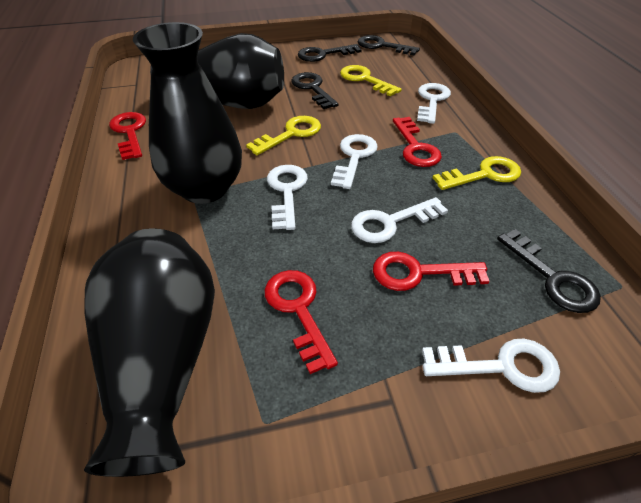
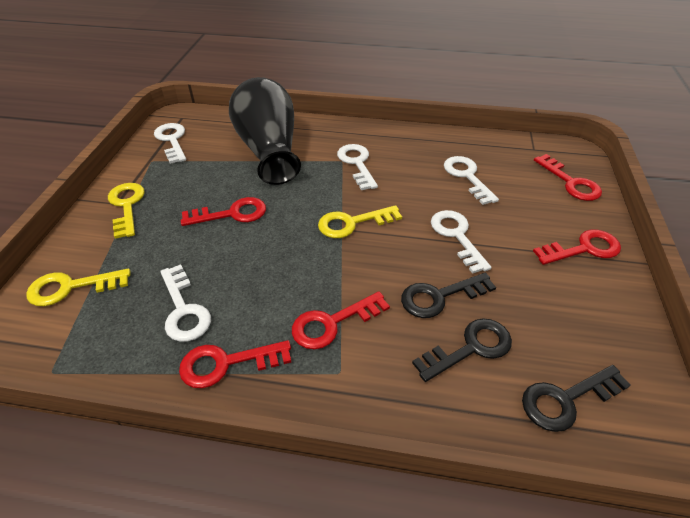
black key: [291,72,339,109] [298,44,362,62] [358,35,420,56] [497,229,601,313] = 4 -> [401,273,496,318] [412,318,512,382] [522,365,631,432] = 3
black vase: [84,228,215,477] [133,22,242,204] [150,33,284,109] = 3 -> [229,77,301,185] = 1
red key: [109,112,146,160] [265,270,338,374] [373,252,489,291] [393,117,442,167] = 4 -> [179,340,291,388] [181,197,266,226] [292,291,390,349] [533,230,621,265] [534,154,602,201] = 5

